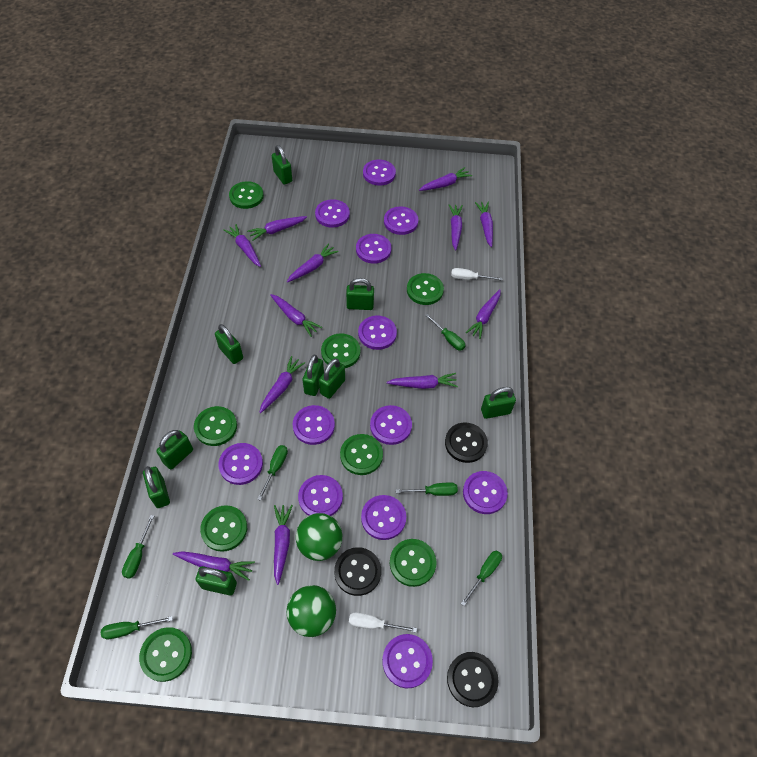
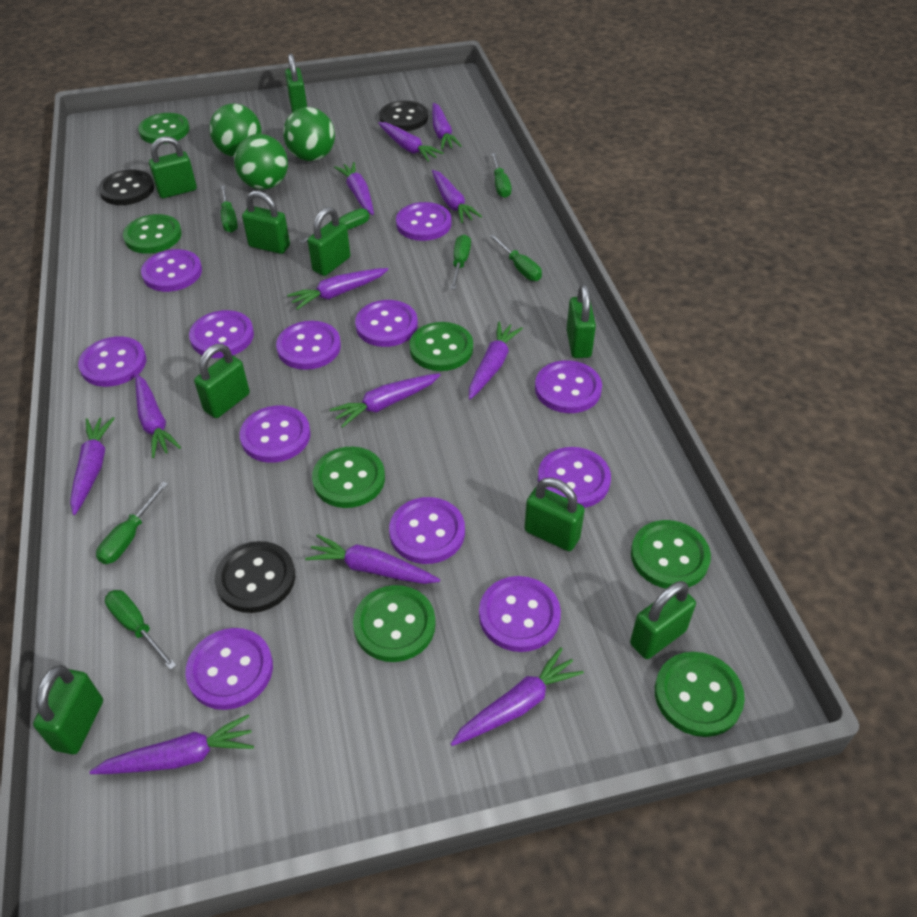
green ball: [287,585,336,637] [296,513,343,561] = 2 -> [209,104,262,157] [234,134,288,190] [283,107,335,161] = 3
green button: [139,627,192,682] [194,406,237,446] [200,505,247,552] [229,181,264,209] [321,333,360,368] [340,434,383,475] [390,539,436,587] [407,273,444,305] = 8 -> [123,214,182,254] [138,113,190,144] [312,447,385,508] [353,585,436,662] [409,322,473,371] [631,520,711,589] [655,652,745,737] = 7
green screwdriver: [101,616,173,639] [122,515,154,579] [257,445,288,501] [396,482,458,496] [425,314,465,351] [461,551,502,606] = 6 -> [96,482,168,564] [105,590,177,670] [221,185,238,233] [300,208,369,244] [450,234,471,289] [490,234,542,281] [491,153,511,198] = 7
white screwdriver: [349,613,417,633] [451,268,502,280] = 2 -> none = 0

